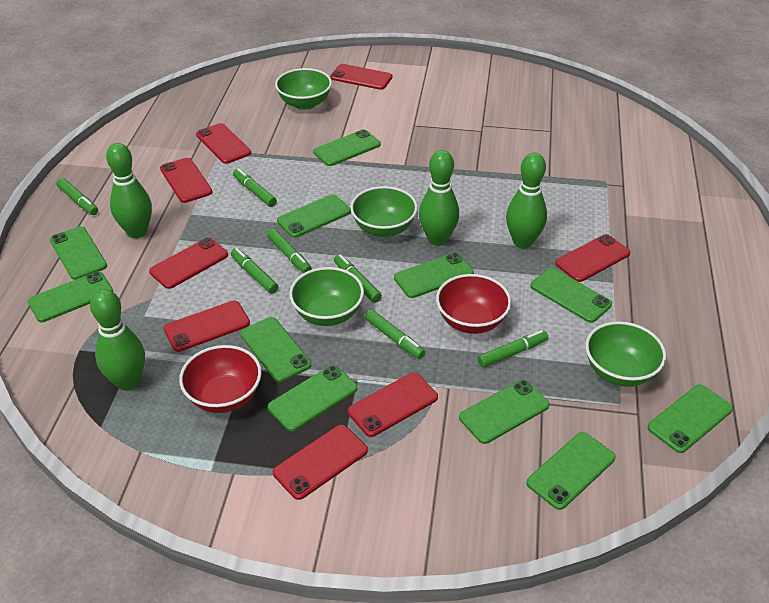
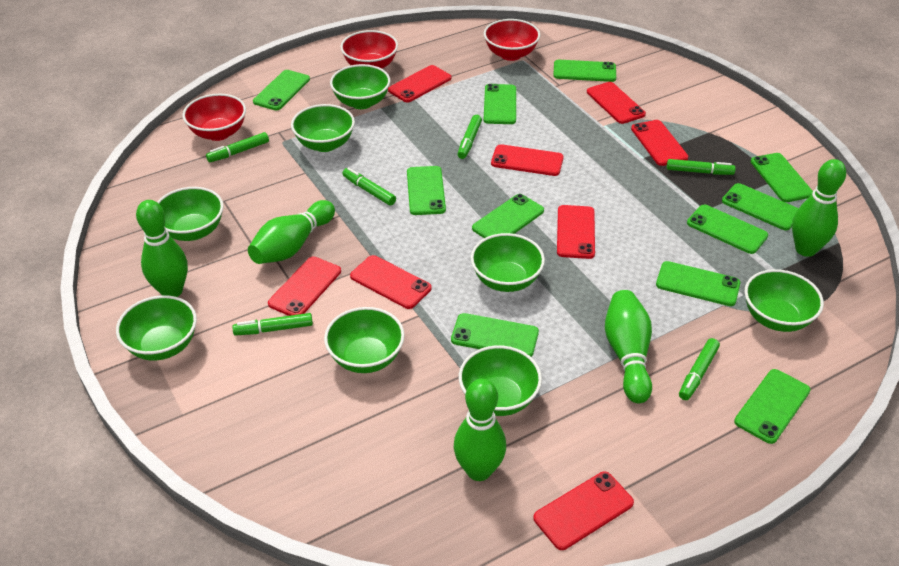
green bowl: [275,68,332,110] [289,267,364,326] [350,186,418,237] [585,321,666,387] = 4 -> [116,295,197,361] [157,187,224,241] [291,104,355,152] [324,307,405,373] [330,64,390,109] [459,345,542,416] [471,233,545,292] [744,269,824,332] = 8
green bowling pin: [90,289,145,391] [106,143,152,238] [419,150,459,246] [506,153,547,249] = 4 -> [136,200,188,297] [248,200,335,264] [454,379,506,481] [605,290,652,403] [792,159,846,257] = 5
green marker: [56,178,98,215] [231,248,278,294] [233,168,277,207] [267,229,312,273] [334,254,382,303] [365,309,425,359] [478,330,548,368] = 7 -> [206,132,269,162] [232,313,313,336] [342,167,396,206] [457,115,482,159] [667,159,736,175] [679,338,720,400] = 6
red bowl: [179,345,262,413] [436,274,511,334] = 2 -> [182,94,246,141] [340,30,398,69] [484,19,540,61] = 3

